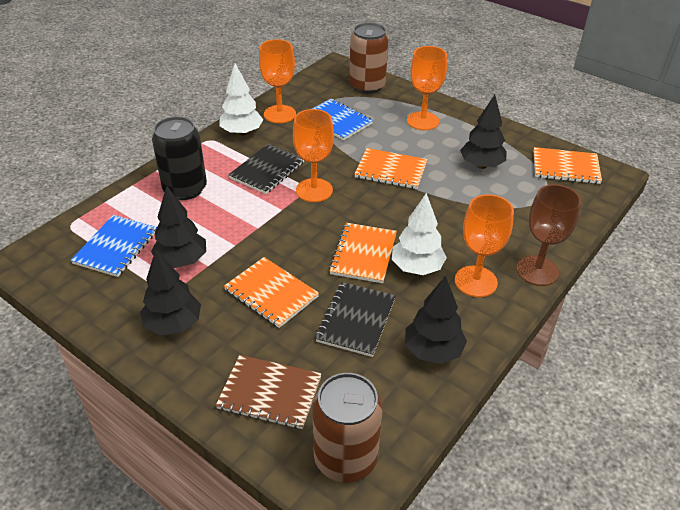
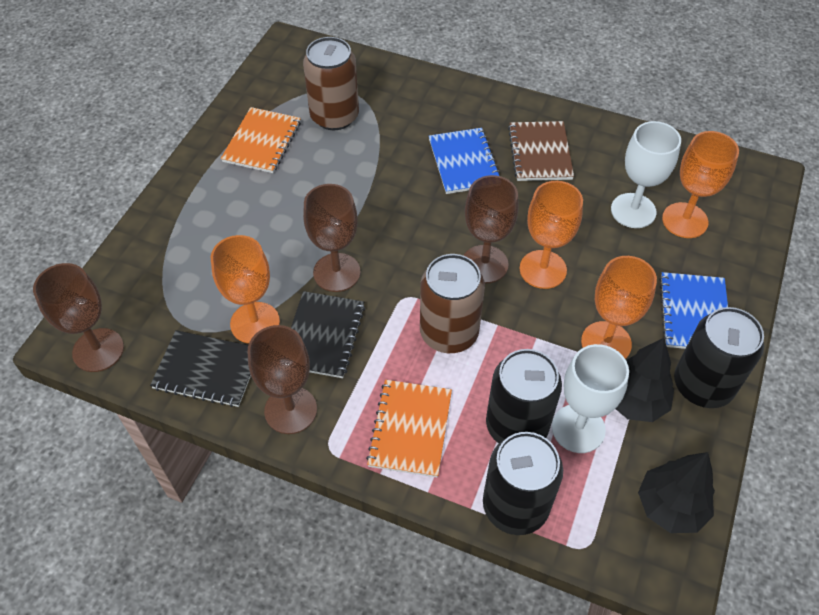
black can: [152,117,207,200] = 1 -> [483,432,563,535] [486,349,562,444] [674,307,764,408] = 3
black tree: [140,249,201,335] [151,186,206,268] [405,276,467,364] [460,95,507,169] = 4 -> [616,338,674,422] [638,452,715,533] = 2
brown goblet: [516,184,581,286] = 1 -> [33,263,124,372] [248,325,317,434] [303,184,361,292] [463,175,519,283] = 4
orange notebook: [224,257,319,328] [329,223,397,283] [354,148,428,189] [534,147,602,184] = 4 -> [221,107,301,173] [366,380,452,477] = 2
white goblet: none = 0 -> [552,344,629,453] [611,121,681,228] = 2
white tree: [220,63,263,136] [392,193,447,275] = 2 -> none = 0

